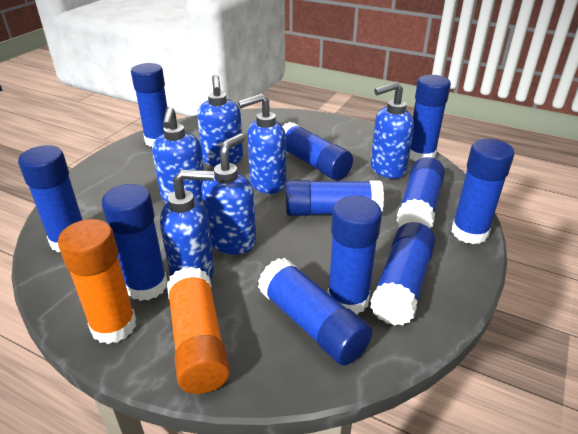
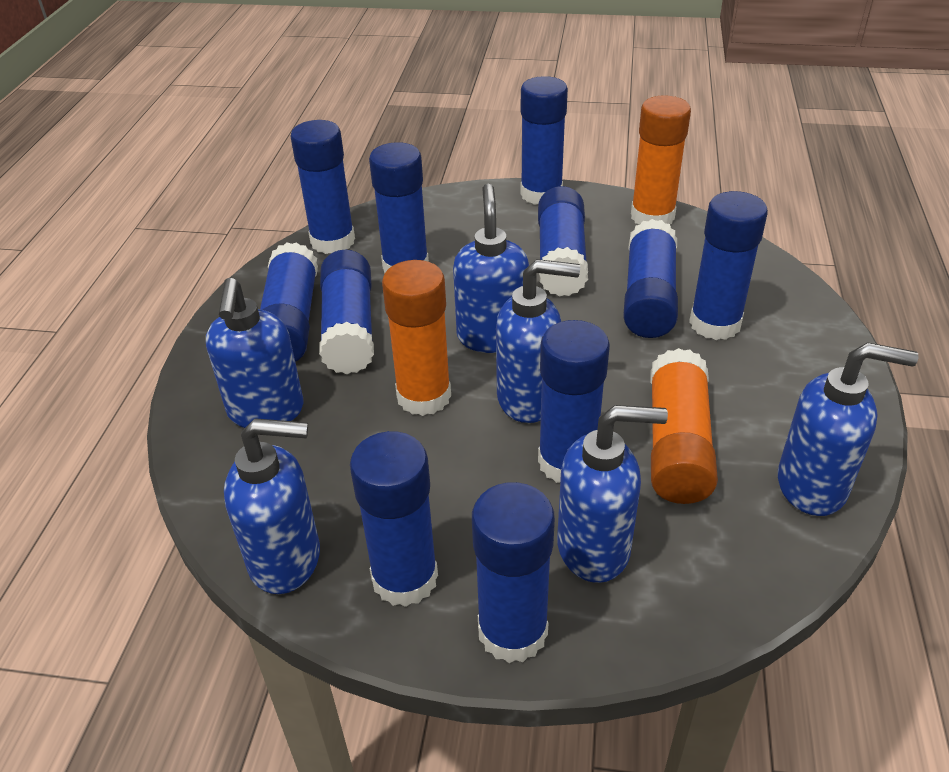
orange glue stick: [58,219,136,344] [167,267,230,394] = 2 -> [382,260,451,416] [631,95,691,225] [650,348,718,504] = 3

